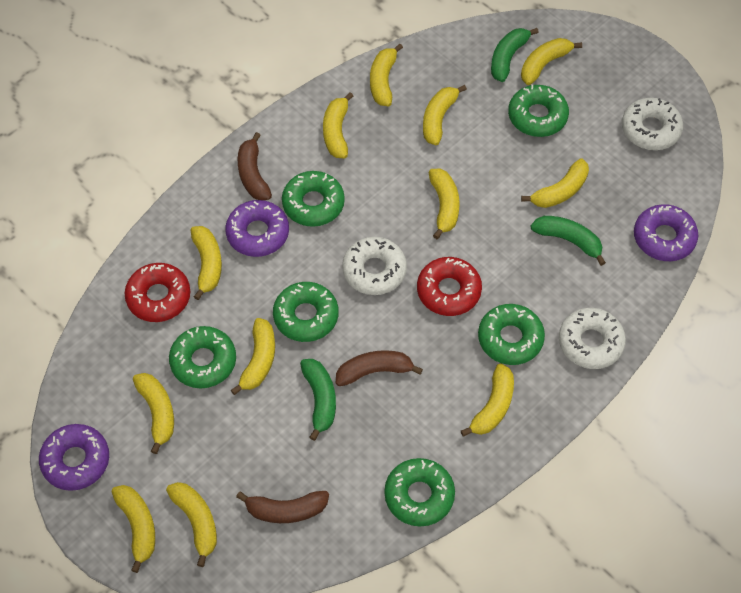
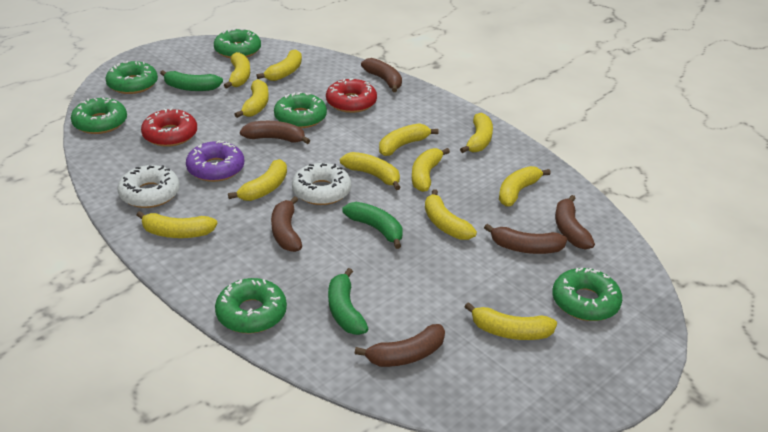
brown banana: [236,491,329,523] [238,132,272,200] [336,350,423,386] = 3 -> [240,121,310,144] [271,196,302,252] [355,324,445,367] [361,58,402,92] [484,224,567,254] [555,195,595,249] = 6
purple donut: [39,424,109,491] [225,200,289,257] [634,204,698,261] = 3 -> [186,140,244,182] = 1
white donut: [342,237,407,295] [559,308,626,369] [622,98,683,150] = 3 -> [118,165,180,208] [292,163,351,205] = 2

